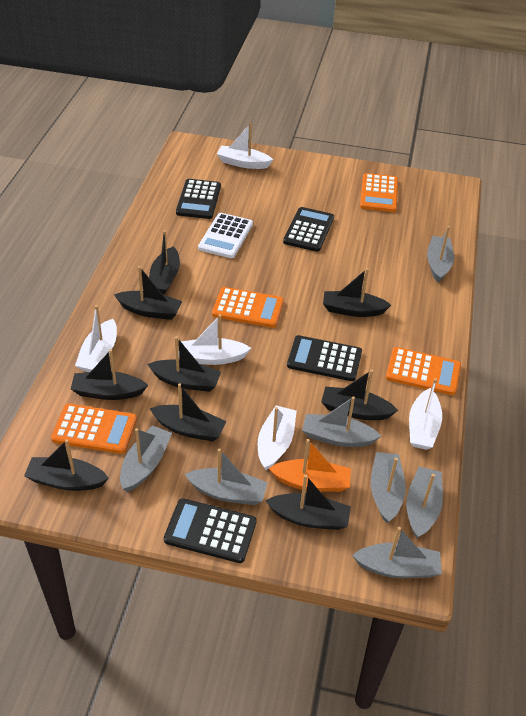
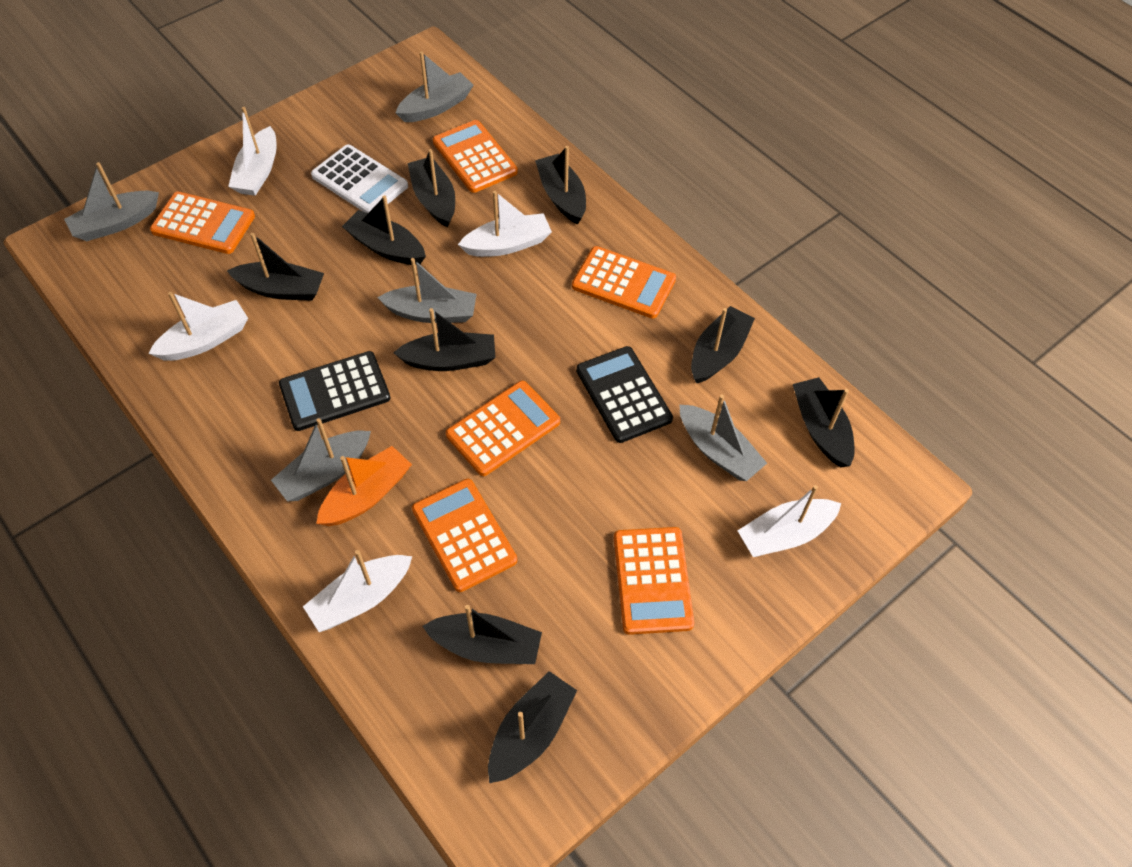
black calculator: [164,498,257,563] [176,179,221,219] [283,207,334,252] [287,335,362,381] = 4 -> [279,351,390,431] [576,346,673,443] = 2
grey boat: [120,426,172,492] [185,448,268,505] [302,396,381,447] [352,527,442,578] [371,452,406,523] [406,467,443,539] [427,226,454,282] = 7 -> [64,162,159,241] [271,418,371,501] [377,258,476,323] [395,51,474,122] [679,394,767,481] = 5
orange calculator: [51,404,137,454] [212,287,284,328] [360,173,398,212] [386,347,461,395] = 4 -> [150,192,255,254] [412,479,517,592] [433,120,518,193] [446,381,560,476] [572,246,676,319] [614,527,694,635] = 6

